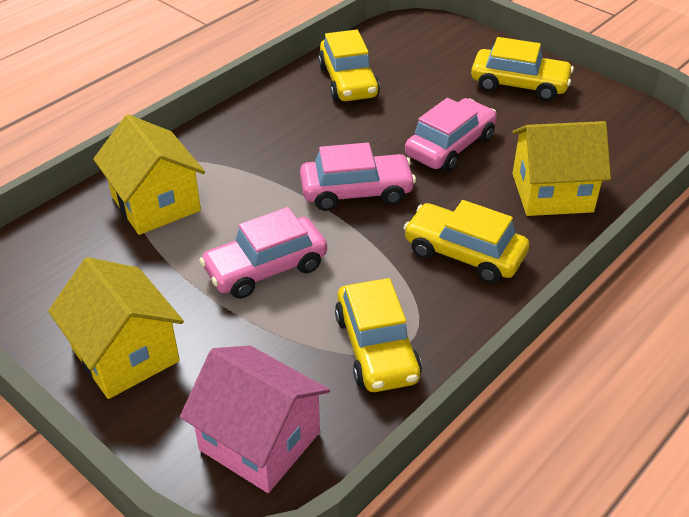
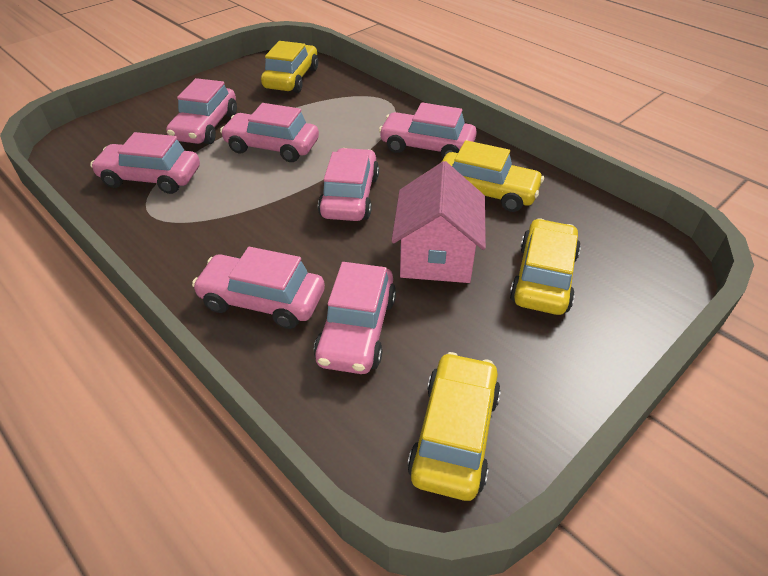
pink car: [199,207,327,299] [300,143,416,211] [405,98,497,172] = 3 -> [90,132,200,194] [166,78,237,144] [192,247,325,329] [220,103,319,162] [314,262,396,374] [318,148,379,221] [379,103,477,158] = 7
yellow house: [48,257,184,399] [93,114,205,235] [512,121,611,216] = 3 -> none = 0

